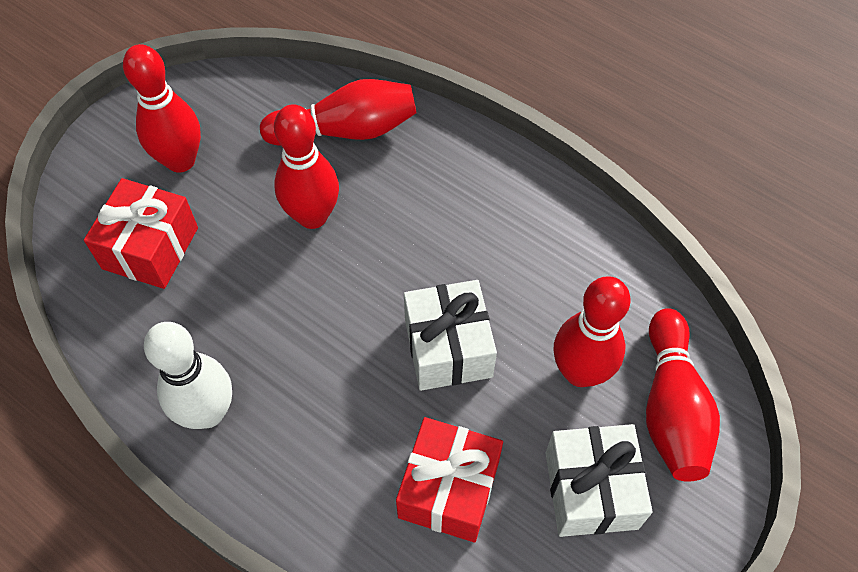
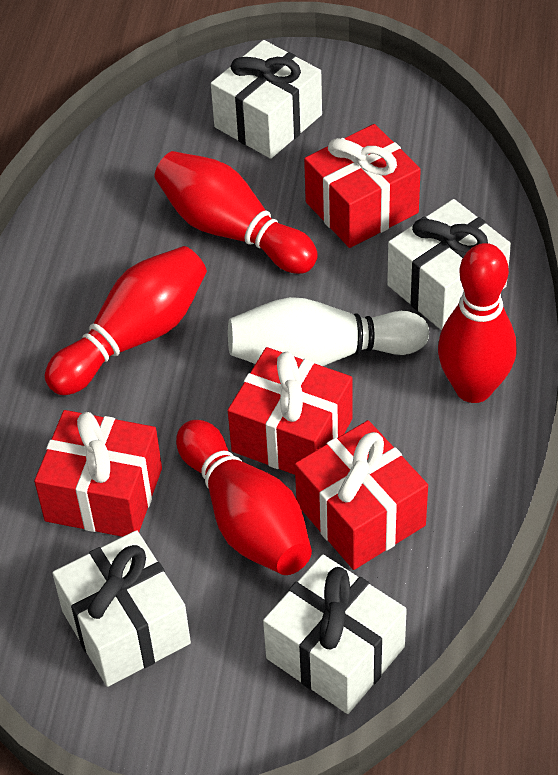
red bowling pin: [123,44,201,173] [260,79,417,146] [274,104,339,229] [553,276,630,387] [646,308,720,481] = 5 -> [45,246,207,395] [155,151,318,274] [176,420,312,575] [438,243,517,403] = 4
red gift: [84,178,198,289] [396,417,503,542] = 2 -> [34,410,162,537] [228,347,352,475] [295,420,428,570] [304,124,421,248] = 4
white gift: [404,280,497,391] [546,424,653,537] = 2 -> [52,530,191,687] [211,40,322,159] [263,554,407,714] [387,199,511,330] = 4

